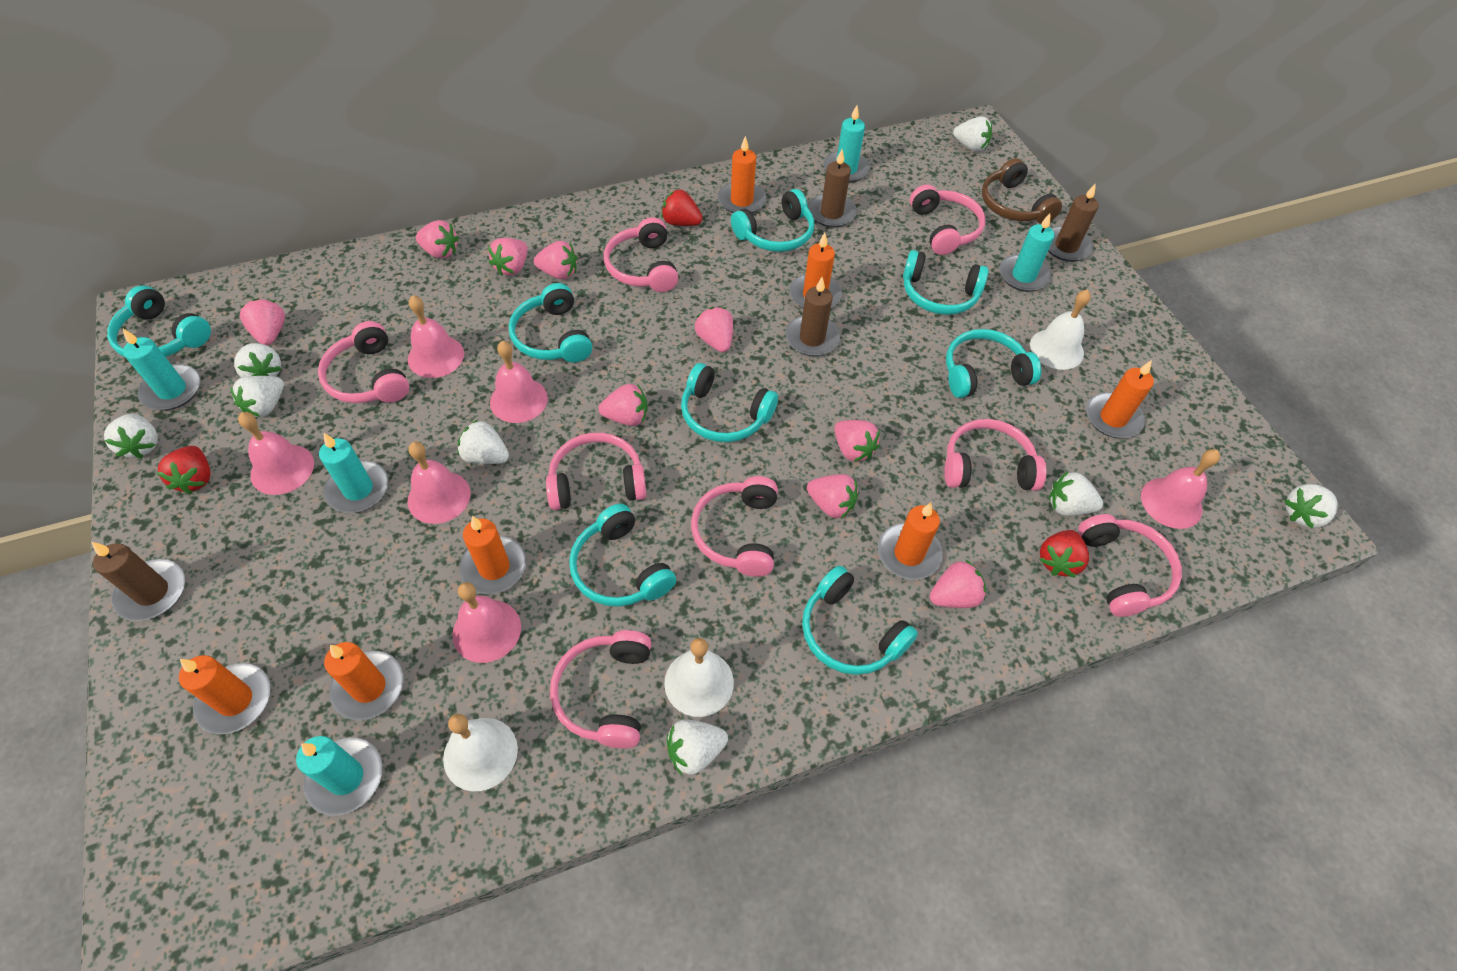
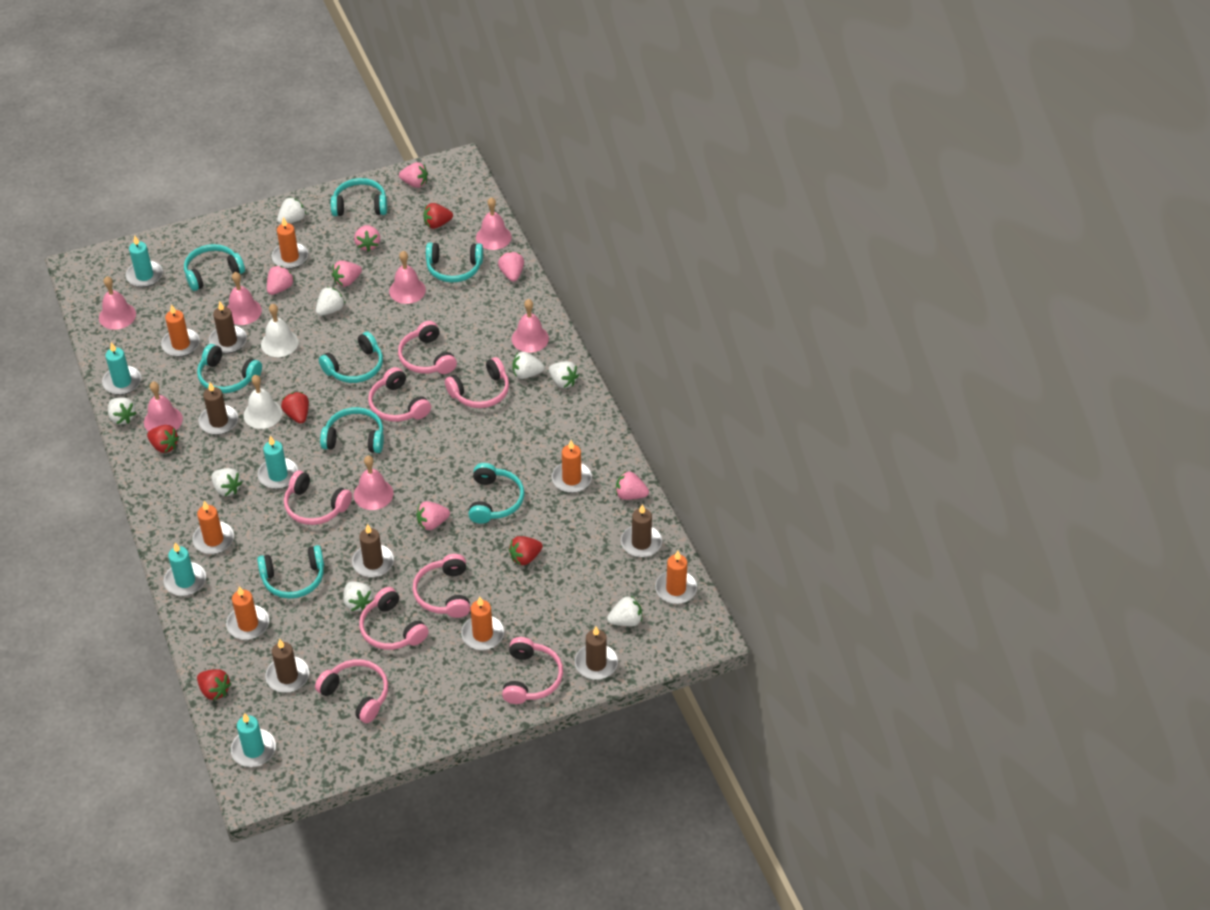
brown candle: [92,542,185,621] [785,277,840,356] [808,150,857,228] [1048,183,1099,262] = 4 -> [199,382,238,435] [209,301,247,353] [265,639,309,693] [352,524,394,577] [575,626,618,680] [621,504,662,557] = 6
brown headphones: [982,158,1062,224] = 1 -> none = 0
pink bell: [238,412,314,495] [408,295,464,378] [408,442,470,524] [453,582,521,663] [490,341,548,423] [1141,449,1220,529] = 6 -> [99,276,136,330] [144,381,183,432] [227,272,262,325] [354,455,393,510] [389,251,426,304] [476,197,512,250] [512,299,549,353] = 7
pink strawberry: [240,299,285,345] [416,220,459,259] [488,238,528,276] [534,241,577,280] [598,384,648,426] [695,307,733,352] [807,474,858,519] [834,420,880,462] [930,560,986,608] = 9 -> [267,266,294,295] [332,261,362,287] [354,225,380,252] [399,162,428,188] [416,501,450,530] [498,251,524,282] [616,471,649,500] = 7
red strawberry: [157,446,211,494] [661,189,703,226] [1039,530,1089,578] = 3 -> [147,425,179,453] [197,669,231,701] [281,392,309,423] [423,203,453,229] [509,536,543,565] = 5
white bell: [443,714,518,791] [664,638,734,717] [1030,289,1091,370] = 3 -> [244,375,282,429] [261,304,299,357] = 2

